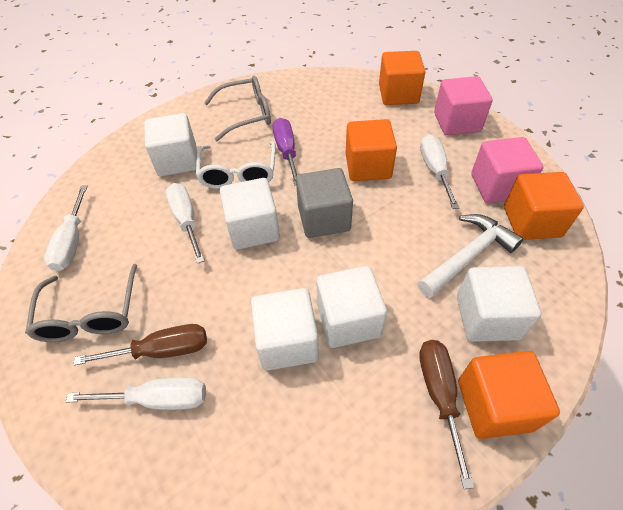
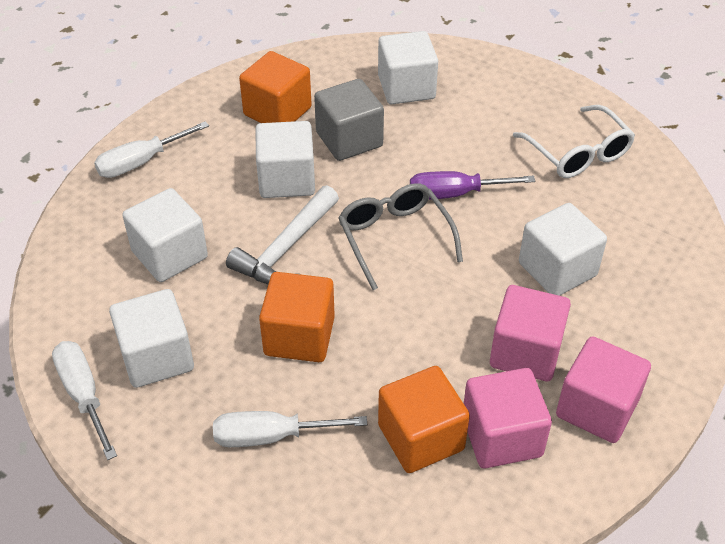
brown screwdriver: [74,324,207,365] [419,340,474,489] = 2 -> none = 0
grey glasses: [25,264,137,342] [204,76,271,141] = 2 -> [338,183,463,290] = 1
orange cube: [346,119,397,181] [379,51,425,105] [458,351,560,439] [504,172,584,240] = 4 -> [239,51,312,123] [259,272,335,362] [378,366,470,473] = 3
pink cube: [434,76,493,135] [471,137,543,203] = 2 -> [464,368,552,469] [490,285,571,381] [556,336,651,443] = 3
white screwdriver: [44,185,88,271] [66,377,206,410] [166,183,204,264] [420,135,460,209] = 4 -> [52,341,117,460] [94,121,209,178] [213,411,367,447] = 3

